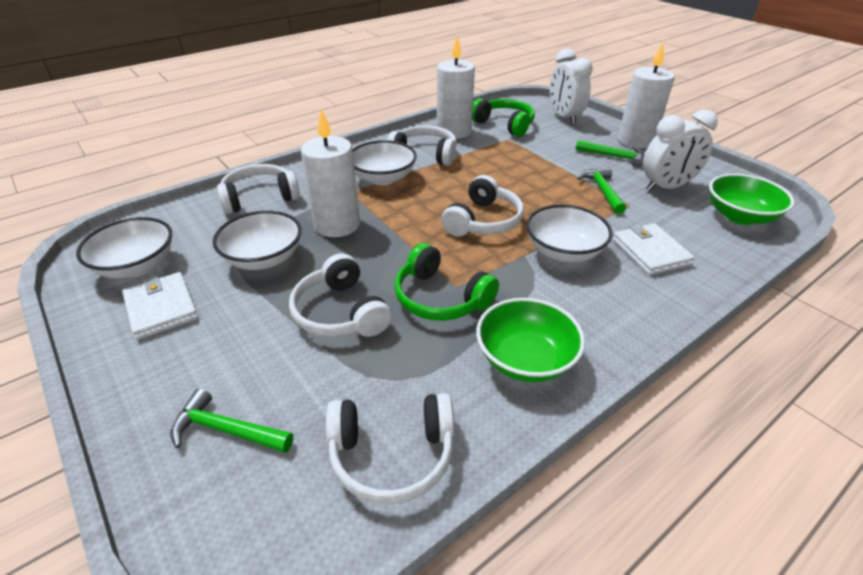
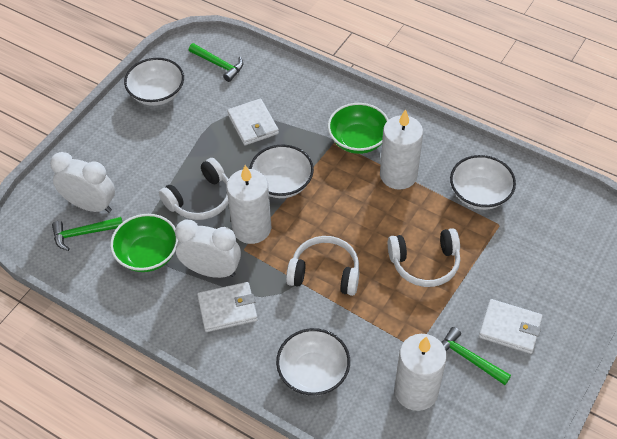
green headphones: [394,243,499,321] [472,98,535,137] = 2 -> none = 0
white headphones: [217,164,300,214] [289,253,392,337] [326,393,454,504] [387,125,457,166] [441,175,524,237] = 5 -> [159,158,229,220] [286,236,360,296] [388,228,460,287] = 3
white wallet: [122,272,198,340] [613,223,695,275] = 2 -> [197,282,258,332] [227,99,279,145] [479,299,543,354] = 3

